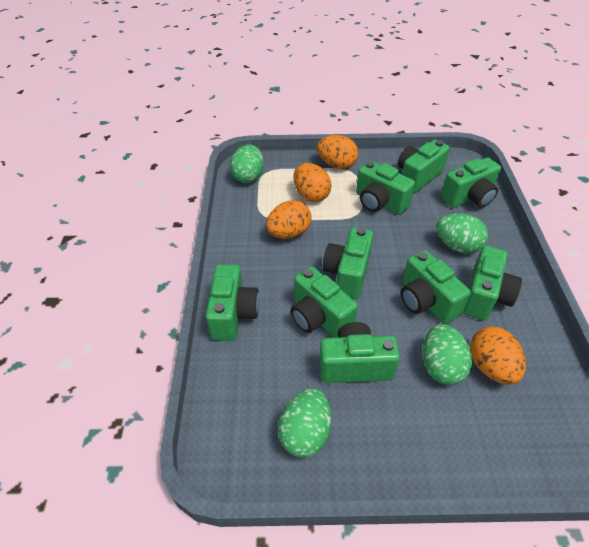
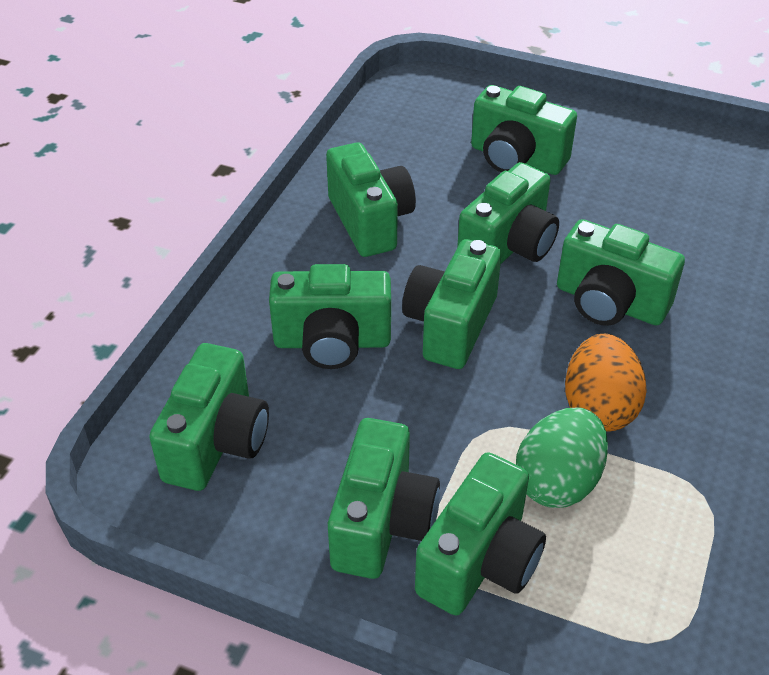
green egg: [230,145,264,183] [278,388,332,457] [423,324,472,385] [436,213,488,253] = 4 -> [516,407,608,508] = 1
orange egg: [266,200,312,239] [294,163,332,202] [317,135,358,169] [470,327,526,385] = 4 -> [565,334,647,432] = 1

